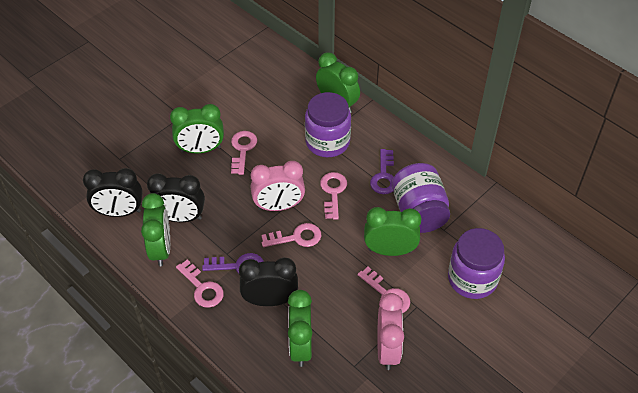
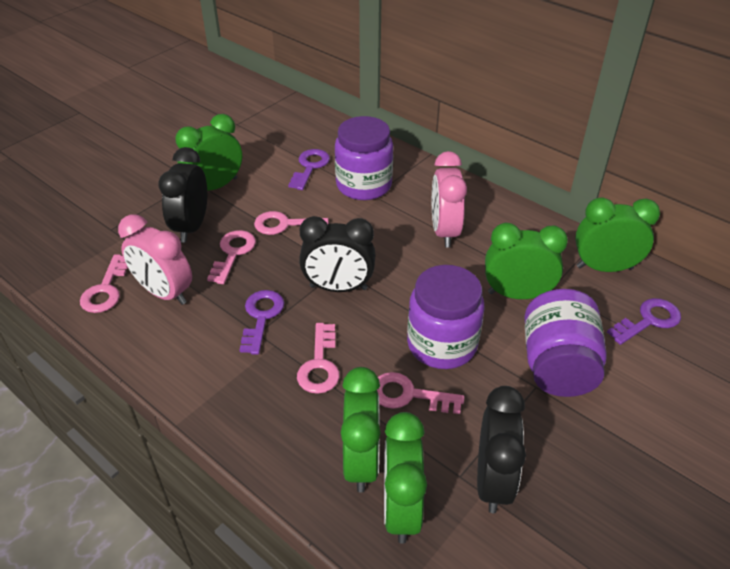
purple key: [202,253,264,274] [370,149,394,194] = 2 -> [240,290,284,355] [288,149,330,190] [607,298,681,345] = 3

